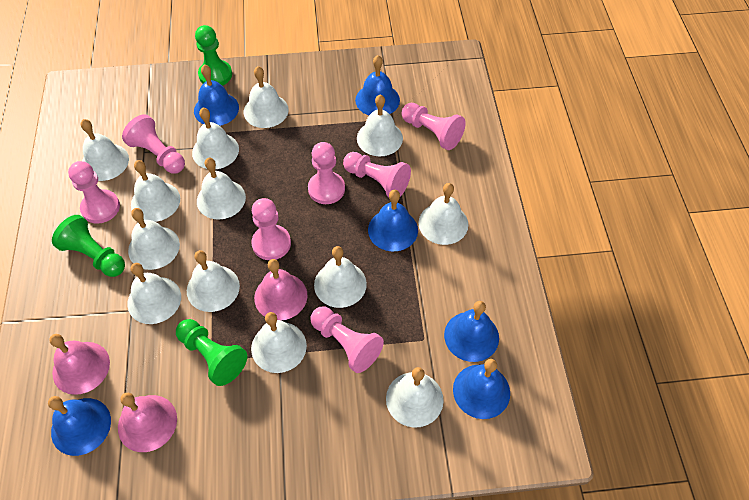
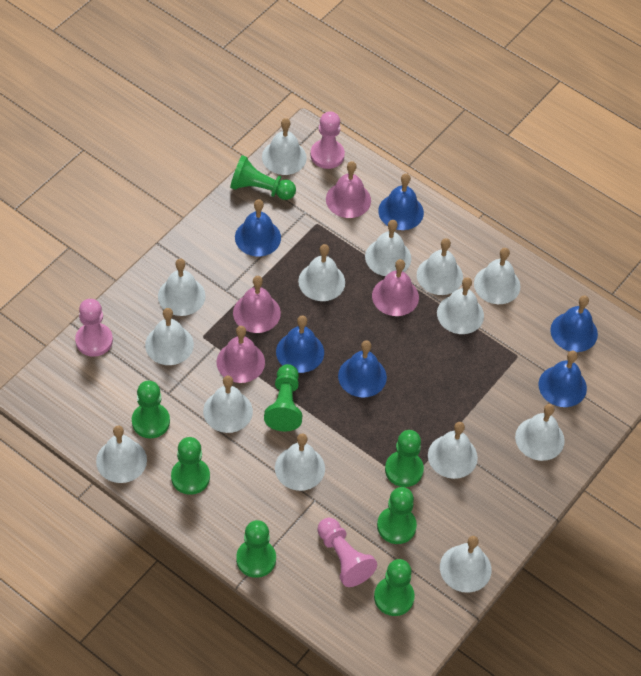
green pawn: [52,215,125,277] [176,319,247,386] [195,25,232,86] = 3 -> [132,381,170,438] [171,437,210,495] [230,155,296,200] [236,520,276,578] [264,364,302,432] [374,559,415,616] [377,487,417,544] [385,430,424,487] = 8
pink bell: [50,334,110,395] [118,393,177,452] [254,259,307,320] = 3 -> [216,326,265,383] [233,276,281,333] [326,161,371,218] [372,259,419,316] = 4
pink pawn: [68,161,120,224] [122,114,185,174] [251,198,291,260] [308,142,345,204] [310,306,384,373] [343,152,411,197] [401,103,466,150] = 7 -> [75,299,113,357] [310,111,345,169] [317,518,377,587] = 3
white bell: [81,119,129,181] [127,263,181,324] [128,208,180,270] [131,160,180,222] [187,250,240,312] [192,108,239,169] [197,158,246,220] [244,66,289,128] [251,312,307,373] [314,246,367,308] [357,95,403,156] [386,367,444,428] [418,183,468,245] = 13 -> [96,426,147,483] [145,308,194,365] [158,259,206,316] [203,376,253,433] [262,118,307,175] [275,433,325,491] [298,244,345,301] [365,220,411,276] [417,238,463,295] [428,422,478,479] [437,277,484,334] [440,536,492,593] [474,248,521,304] [515,404,565,461] = 14

